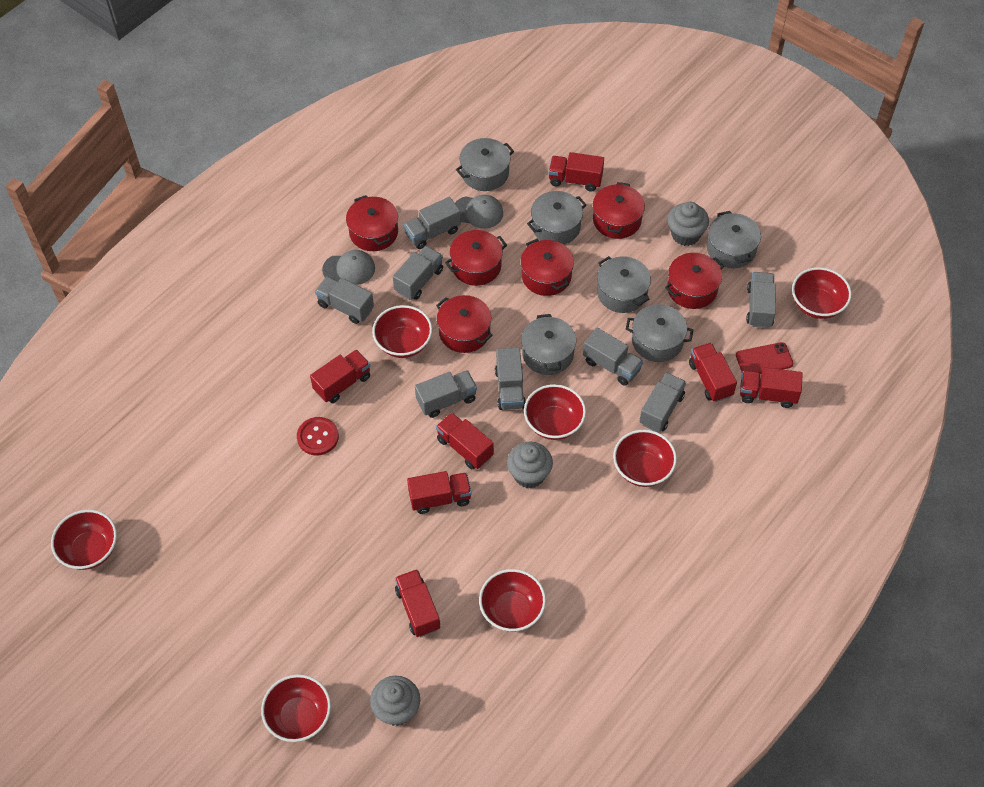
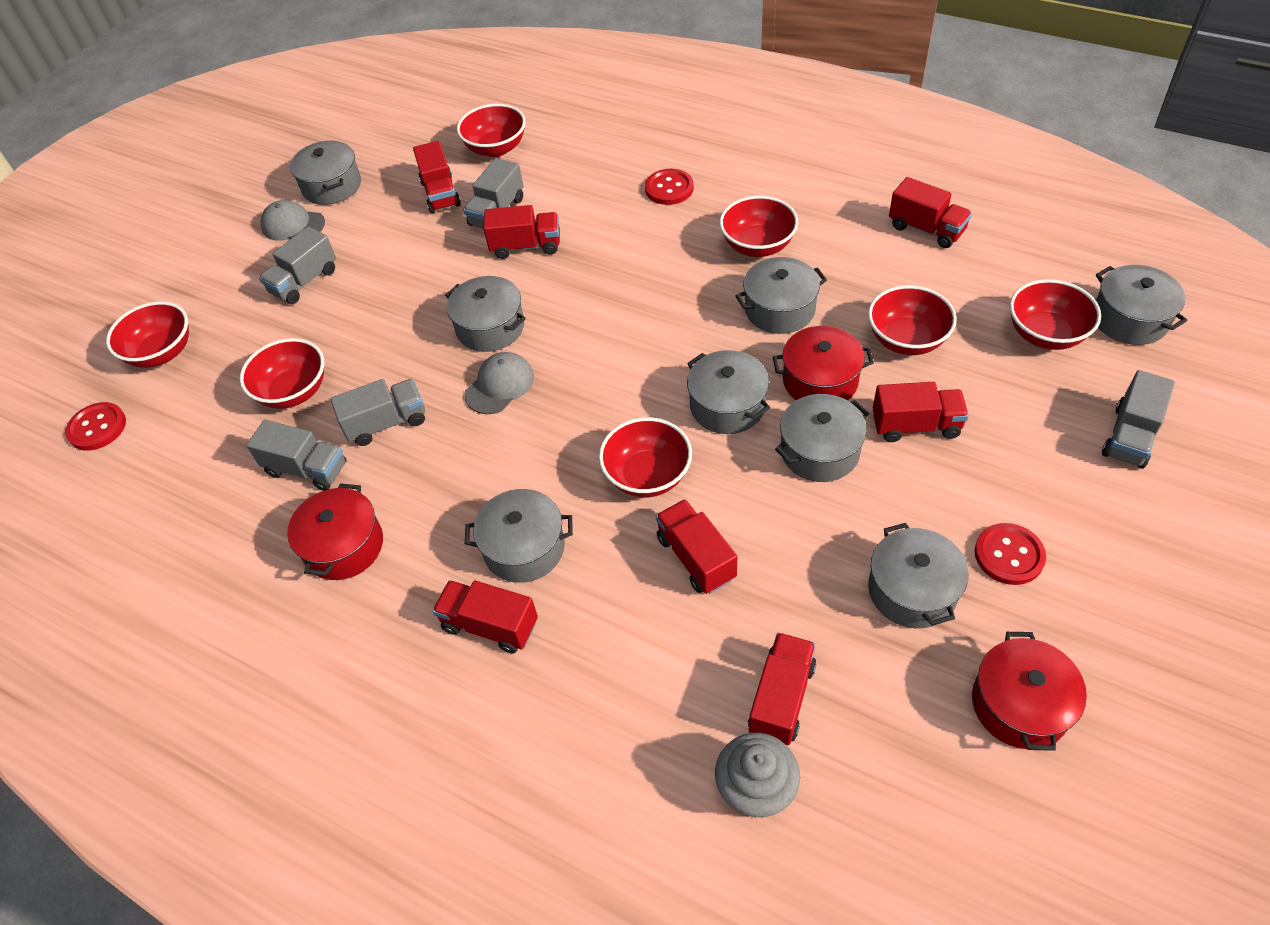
grey cupcake: [370,676,420,726] [507,442,553,488] [668,202,709,246] = 3 -> [715,733,800,818] = 1
grey pot: [456,138,514,191] [521,314,576,375] [527,191,586,245] [597,256,651,313] [626,304,693,362] [707,211,761,268] = 6 -> [290,141,361,205] [445,276,526,352] [465,489,573,583] [687,350,770,434] [735,257,827,334] [775,394,869,482] [868,523,969,628] [1096,265,1187,345] = 8
grey truck: [315,276,374,324] [393,246,443,300] [403,197,461,249] [415,370,477,418] [495,347,526,410] [583,328,643,385] [639,373,686,432] [746,272,776,328] = 8 -> [246,420,346,491] [259,226,336,304] [331,379,425,446] [463,158,524,228] [1102,370,1175,469] = 5
red button: [297,417,339,455] = 1 -> [65,402,126,451] [645,169,694,205] [975,523,1046,585] = 3
red phone: [736,342,794,374] = 1 -> none = 0
red pot: [346,195,398,251] [436,295,493,353] [445,230,507,286] [521,238,574,296] [593,182,645,239] [665,253,724,309] = 6 -> [287,483,383,580] [773,326,874,401] [972,632,1087,751] = 3

